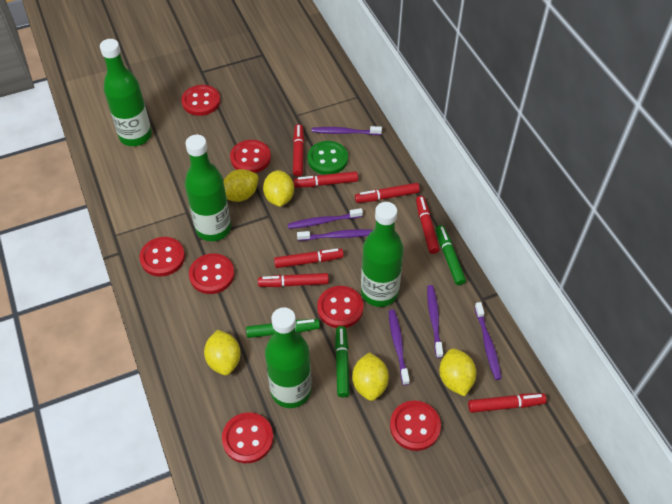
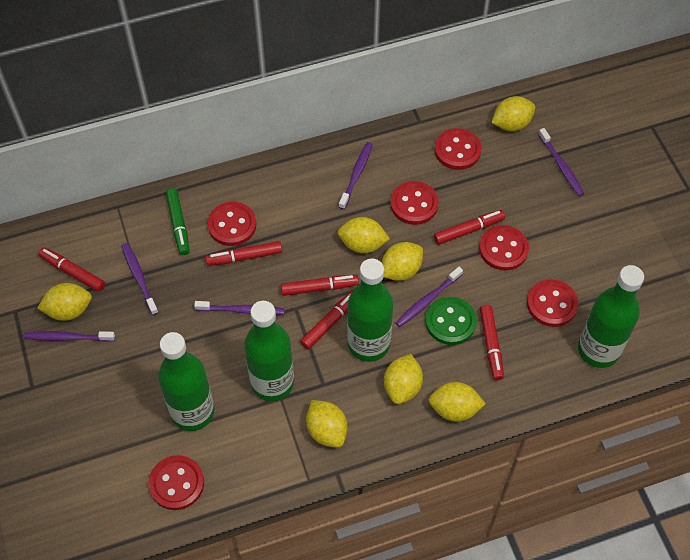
green marker: [246,319,320,338] [335,326,350,397] [436,225,466,285] = 3 -> [166,188,190,255] = 1
red button: [139,237,185,277] [181,85,220,116] [189,253,234,294] [222,412,273,463] [230,140,271,173] [317,286,364,328] [390,401,441,451] = 7 -> [149,455,204,510] [208,202,256,246] [390,181,439,225] [435,128,481,170] [479,225,529,271] [527,279,578,327] = 6
red marker: [258,273,329,287] [274,248,344,268] [293,124,304,176] [293,171,358,188] [355,183,420,203] [416,196,440,254] [468,393,547,413] = 7 -> [38,247,105,292] [205,241,282,266] [281,275,359,296] [300,290,353,350] [434,210,505,245] [480,305,504,380] = 6
yellow lemon: [204,330,241,375] [223,169,259,202] [263,170,294,207] [352,352,389,401] [439,348,477,396] = 5 -> [37,283,92,321] [306,400,348,448] [338,217,390,253] [382,242,423,281] [384,354,423,404] [429,382,486,422] [492,96,535,131] = 7

